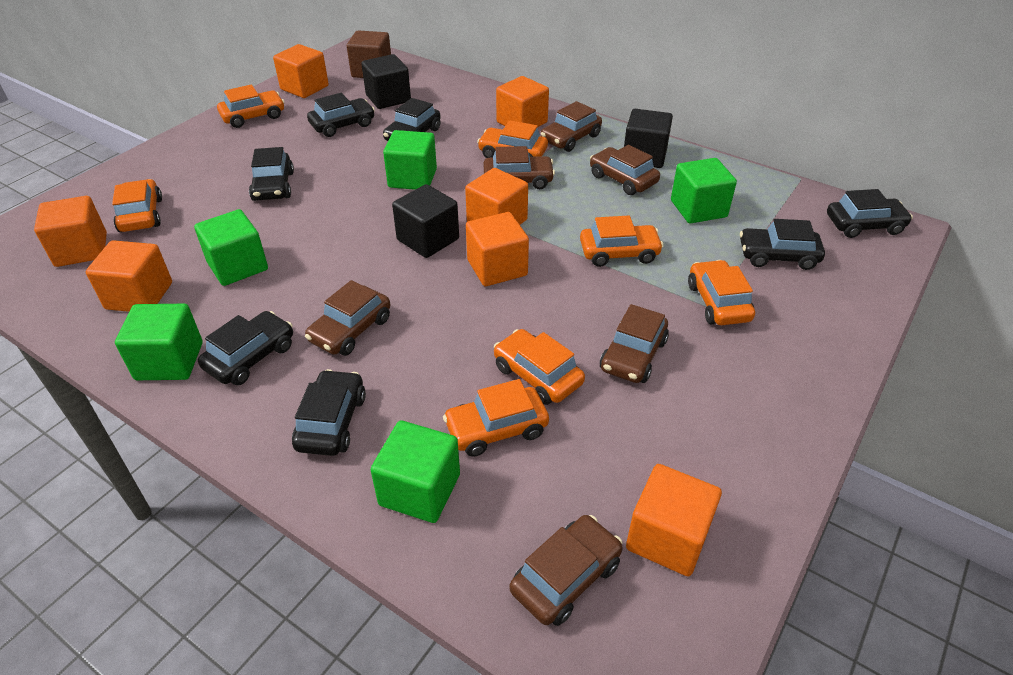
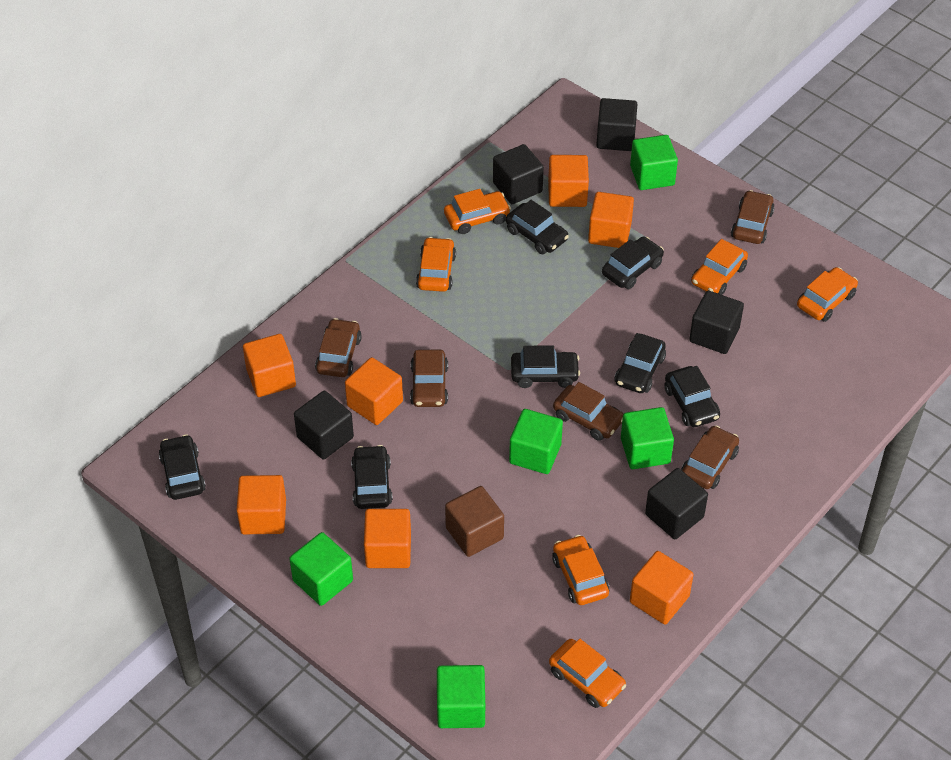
black cube: [361,54,411,109] [392,184,459,258] [624,109,673,168] = 3 -> [294,391,354,460] [493,144,544,204] [596,98,638,151] [645,468,708,539] [689,290,744,354] = 5
brown car: [305,280,390,356] [483,146,555,189] [510,515,623,626] [541,101,602,152] [590,145,660,195] [600,304,669,383] = 6 -> [315,318,362,377] [410,350,448,407] [553,382,623,441] [681,425,739,489] [731,190,775,244] = 5
orange car: [112,179,162,232] [217,84,285,128] [443,379,549,457] [477,120,548,158] [494,329,585,405] [580,215,664,267] [688,260,755,325] = 7 -> [416,237,456,292] [444,189,511,234] [549,639,626,708] [552,535,609,605] [691,239,748,295] [797,267,858,322] = 6

